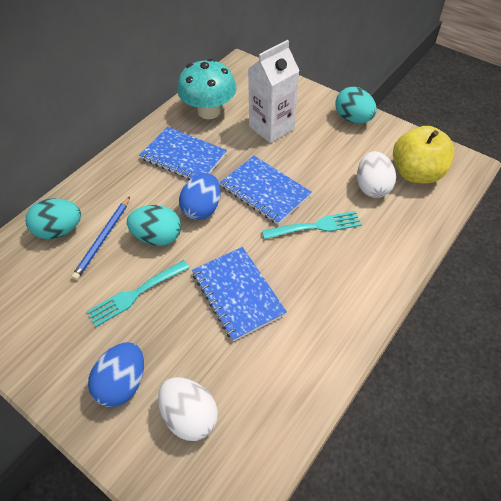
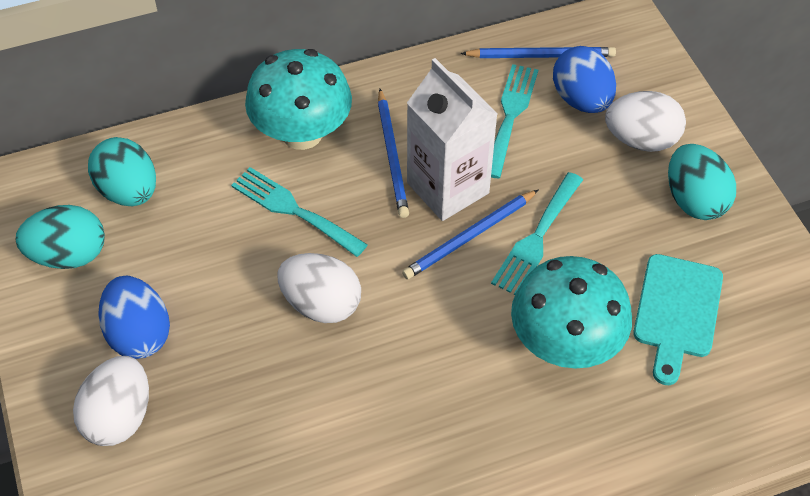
blue notebook: [139,127,227,180] [192,247,287,341] [220,156,312,225] = 3 -> none = 0
blue pencil: [71,196,130,280] = 1 -> [378,89,409,218] [402,189,539,279] [460,47,616,58] = 3
turquoise cutting board: none = 0 -> [633,254,723,385] = 1
turquoise fork: [86,260,189,327] [262,211,362,239] = 2 -> [231,167,368,257] [491,64,538,178] [491,172,583,295] = 3
turquoise mushroom: [177,58,236,119] = 1 -> [245,49,352,150] [511,256,632,369] = 2
white egg: [158,377,218,441] [357,151,396,198] = 2 -> [73,356,149,446] [277,253,361,323] [605,91,686,152] = 3
yellow apple: [393,126,455,184] = 1 -> none = 0

